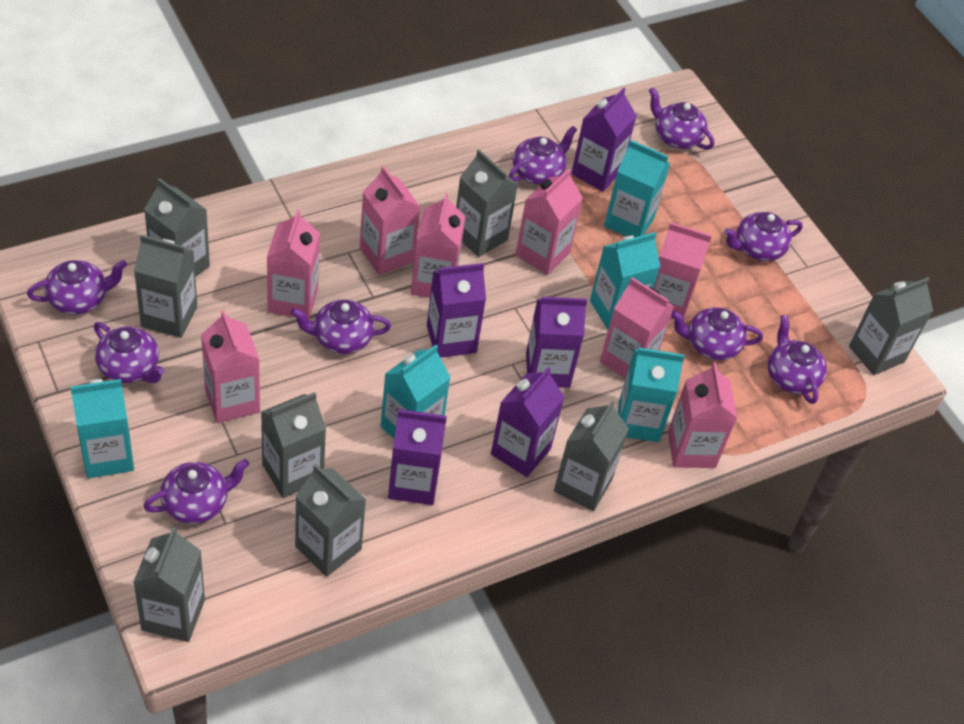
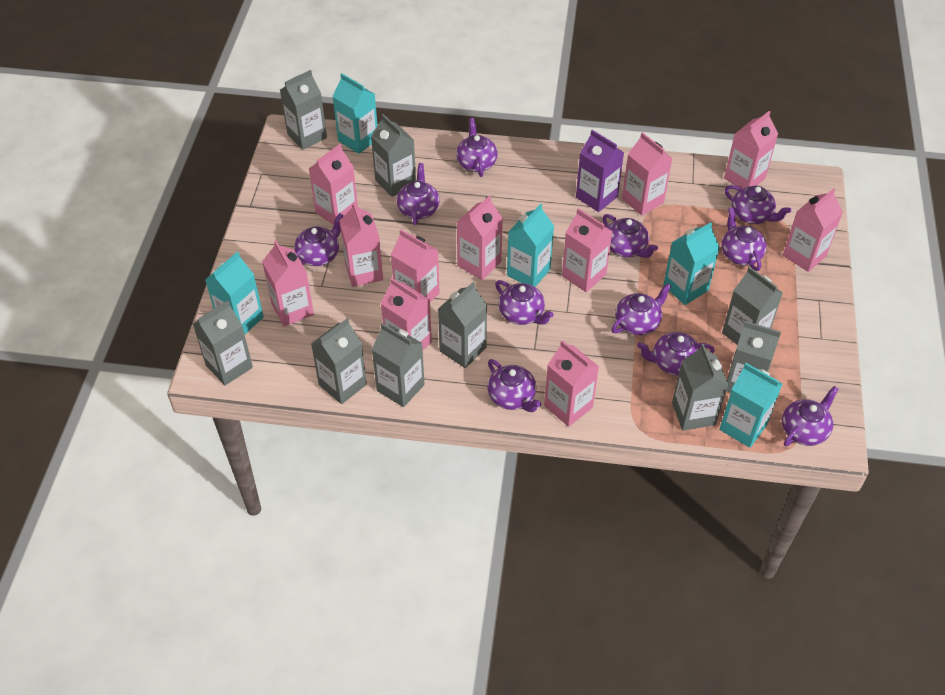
grey carton: [133,527,205,642] [134,235,197,338] [144,178,210,277] [261,392,326,498] [295,464,366,577] [456,150,518,257] [554,400,629,511] [849,277,933,375] = 8 -> [193,300,253,385] [280,70,327,150] [311,318,367,404] [371,114,416,197] [372,323,425,407] [438,282,487,368] [672,344,728,431] [722,267,783,345] [726,321,781,393] = 9
pink carton: [201,310,260,423] [267,210,320,320] [360,166,420,275] [411,193,466,298] [515,169,583,275] [600,277,674,379] [654,222,712,320] [668,363,737,468] = 8 -> [262,240,314,326] [309,144,358,225] [339,202,383,287] [380,278,432,350] [391,230,440,302] [456,195,503,280] [544,340,599,427] [562,208,613,292] [622,132,673,216] [724,111,778,189] [783,188,843,272] = 11
purple carton: [388,409,447,505] [427,263,486,358] [491,367,564,477] [526,297,587,388] [571,87,637,192] = 5 -> [576,130,625,212] = 1
purple teapot: [27,260,127,314] [94,322,165,383] [143,459,249,524] [291,299,391,354] [509,126,577,185] [649,87,714,150] [671,307,763,360] [724,212,803,261] [767,315,827,404] = 9 -> [294,213,344,266] [397,163,440,225] [456,118,498,177] [487,359,541,412] [495,280,554,325] [602,214,658,258] [611,283,672,335] [637,332,715,376] [721,208,767,271] [725,185,791,224] [782,386,839,446] = 11

